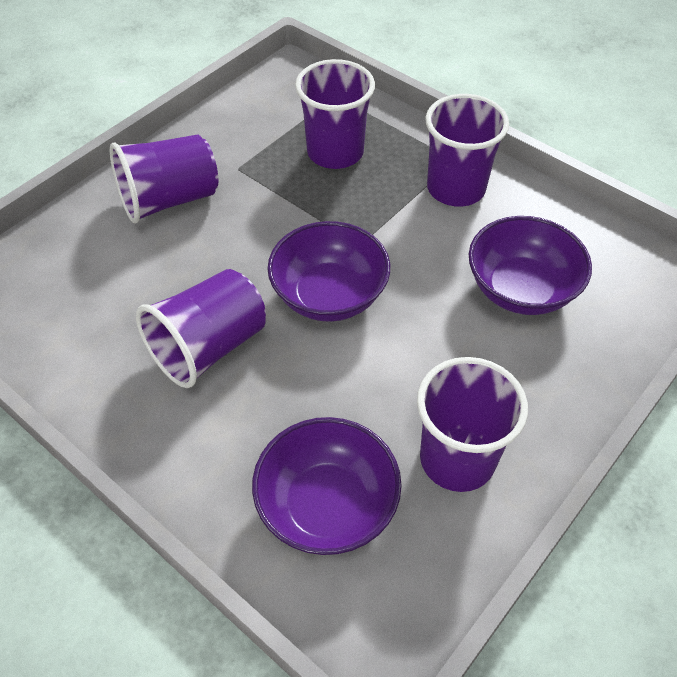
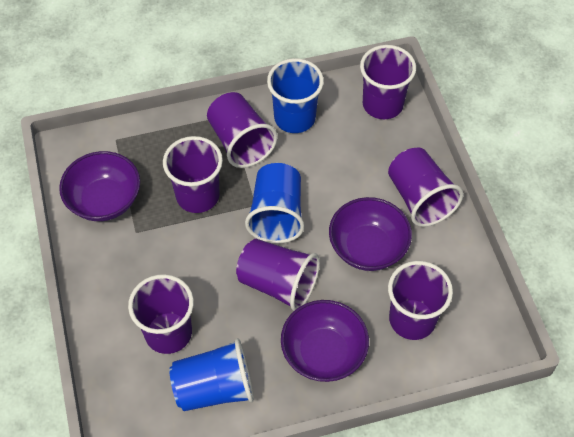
blue cup: none = 0 -> [169,338,254,411] [245,163,304,244] [267,58,324,133] = 3
purple cup: [110,135,219,223] [136,269,266,388] [295,59,375,169] [417,357,528,492] [425,94,509,207] = 5 -> [128,274,194,354] [163,136,223,213] [207,92,278,168] [236,239,320,311] [360,45,416,119] [388,148,463,227] [388,261,453,340] = 7

